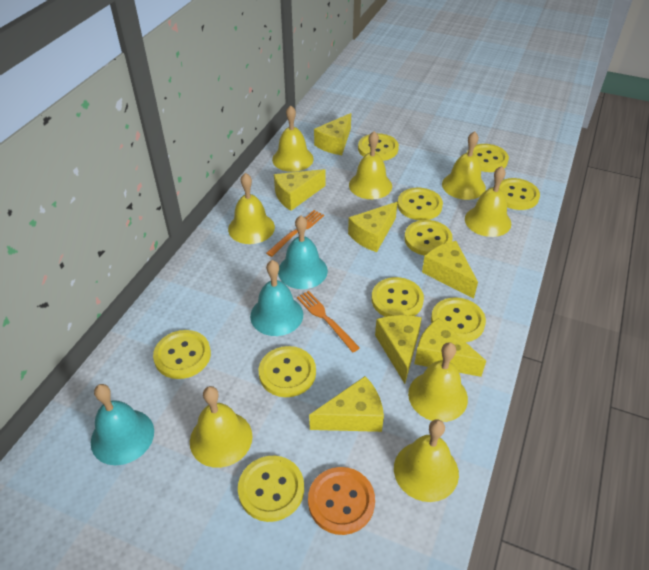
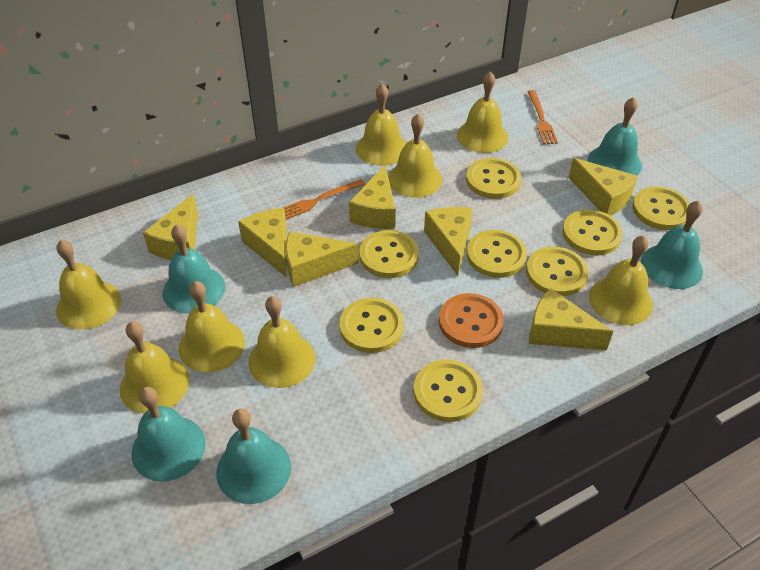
turquoise bell: [91,384,154,465] [250,260,303,336] [278,215,328,289] = 3 -> [131,387,206,482] [163,224,225,314] [216,409,291,504] [588,97,642,175] [641,201,703,289] = 5
yellow button: [153,330,211,379] [238,456,304,522] [259,346,316,397] [358,133,399,161] [372,277,424,317] [397,188,443,220] [404,220,453,256] [431,297,486,342] [467,144,509,172] [499,178,540,210] = 10 -> [339,298,404,353] [359,230,419,278] [414,359,483,422] [466,158,521,199] [467,230,527,278] [526,247,589,296] [562,209,623,255] [632,187,690,230] = 8

